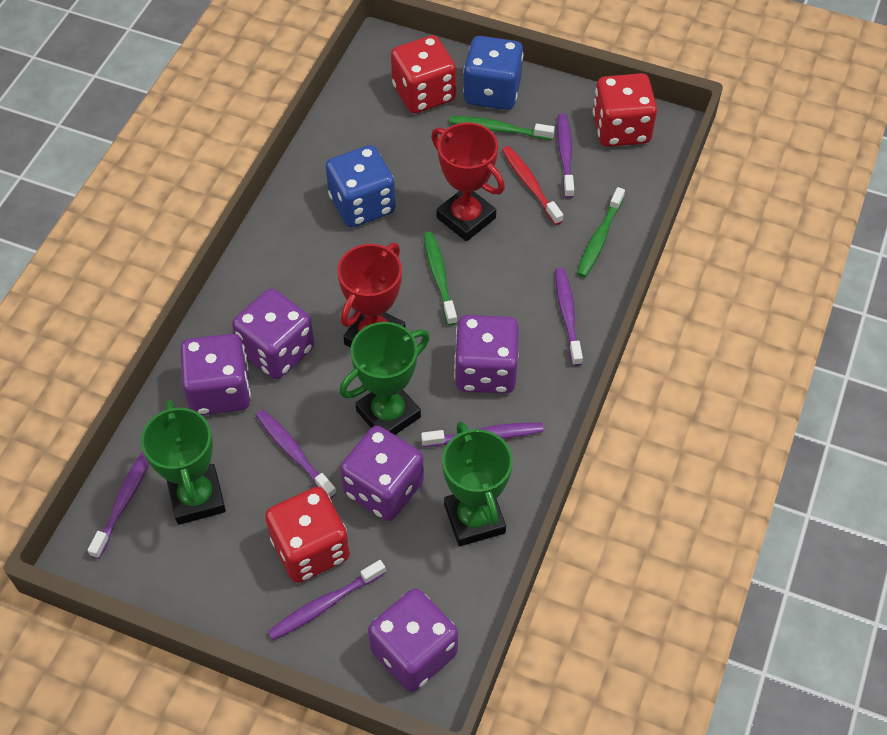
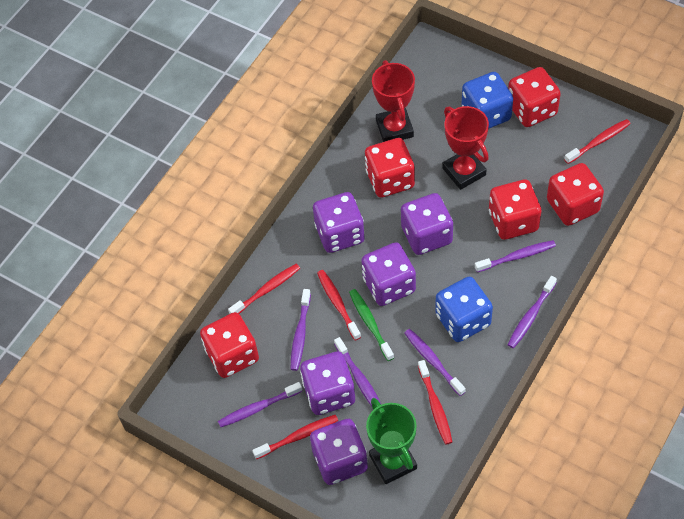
green toothbrush: [424,232,457,326] [449,116,555,140] [577,187,625,277] = 3 -> [349,289,394,361] = 1
green trophy: [141,400,226,525] [339,322,430,435] [442,421,513,546] = 3 -> [366,398,417,484] = 1
red dice: [265,487,350,583] [391,35,456,113] [593,73,657,147] = 3 -> [200,312,259,378] [365,138,415,198] [489,179,542,240] [508,67,561,127] [547,163,604,226] = 5
red toothbrush: [502,146,563,225] = 1 -> [228,264,300,314] [252,415,338,459] [317,270,361,340] [418,360,452,445] [564,119,631,164] = 5

